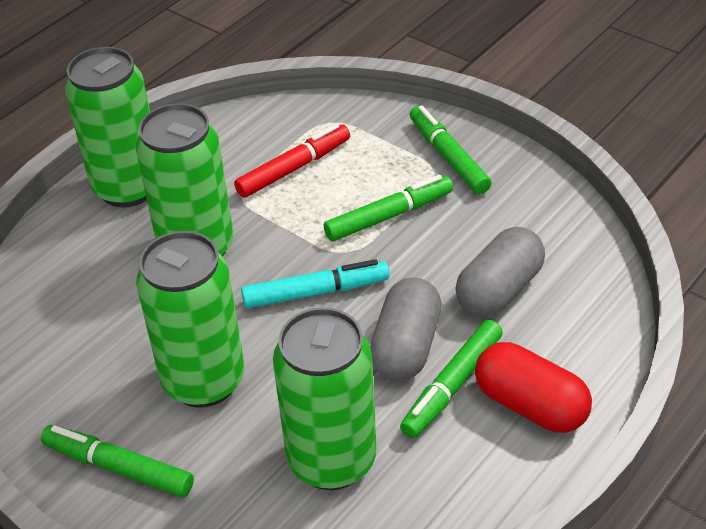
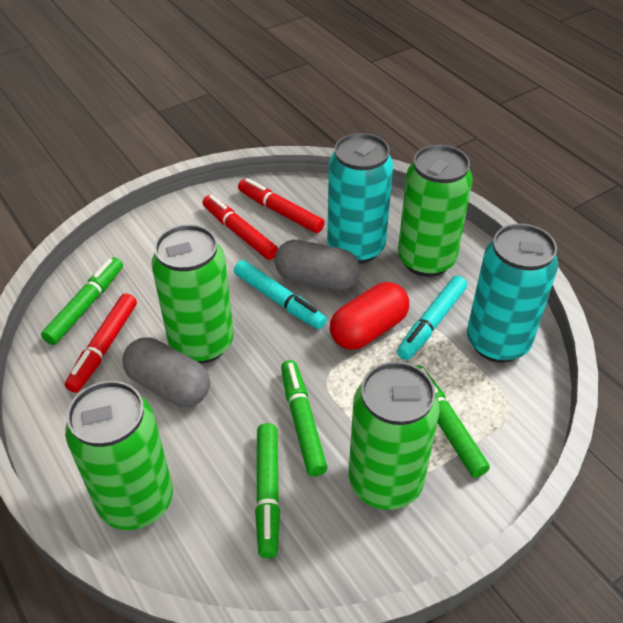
red marker: [234,124,350,198] = 1 -> [65,293,137,393] [202,195,278,260] [238,178,325,233] = 3
turquoise can: none = 0 -> [327,133,394,264] [467,223,558,363] = 2
turquoise marker: [241,259,390,308] = 1 -> [234,260,327,329] [397,276,467,360] = 2

